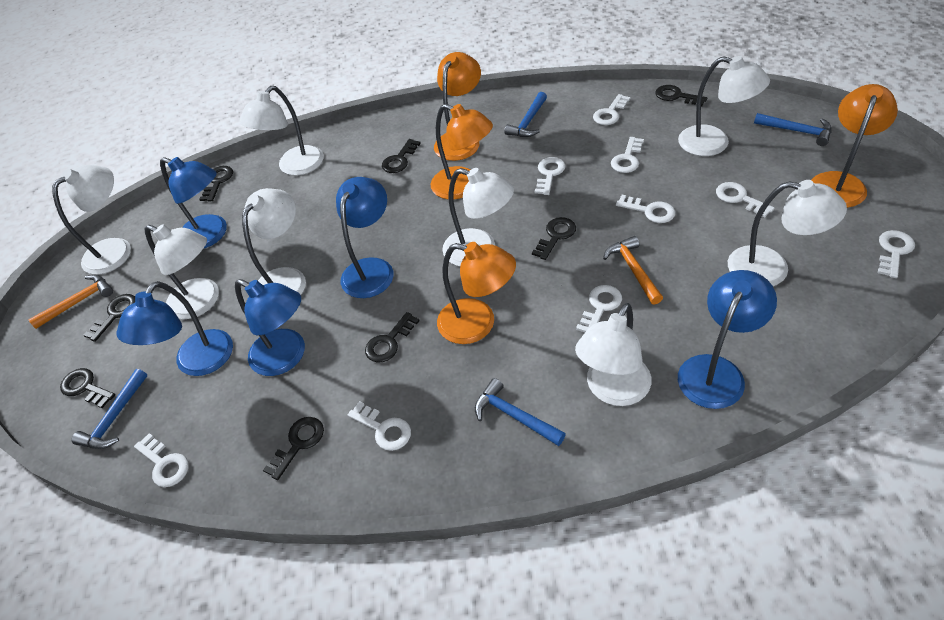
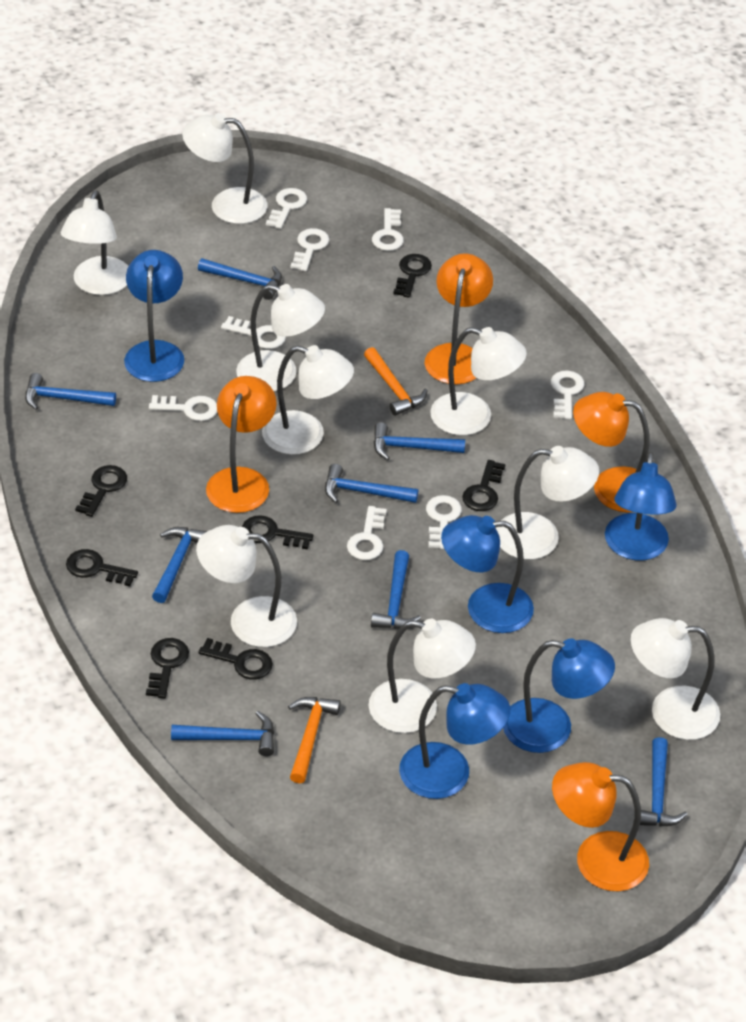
black key: [60,368,115,408] [83,294,135,342] [199,166,233,201] [263,417,324,480] [365,312,420,363] [382,139,421,173] [532,217,576,260] [655,85,707,106] = 8 -> [66,549,138,586] [75,465,127,517] [146,638,189,699] [198,638,273,680] [242,515,313,549] [393,254,432,298] [462,460,506,511] = 7
blue hammer: [71,369,147,449] [475,378,566,446] [504,92,547,137] [754,113,832,146] = 4 -> [25,373,116,410] [152,527,207,603] [171,711,274,756] [198,258,282,300] [325,464,418,503] [371,550,421,629] [374,423,465,460] [640,737,688,827] = 8
white key: [134,433,189,487] [348,401,411,451] [535,157,565,195] [576,285,622,332] [593,94,630,125] [611,137,644,173] [616,195,675,223] [716,182,775,218] [878,230,915,278] = 9 -> [149,395,217,421] [221,316,286,349] [266,188,307,229] [290,228,329,271] [347,506,387,560] [372,208,404,251] [426,495,462,549] [551,370,584,419] = 8
white lamp: [52,165,131,275] [144,224,219,319] [239,86,324,175] [242,188,306,295] [442,168,514,266] [575,303,651,406] [678,56,770,156] [728,180,847,286] = 8 -> [61,190,129,295] [182,113,267,224] [196,525,297,647] [236,284,325,391] [262,345,354,455] [369,619,476,733] [430,327,527,435] [496,446,599,560] [631,618,720,740] = 9

